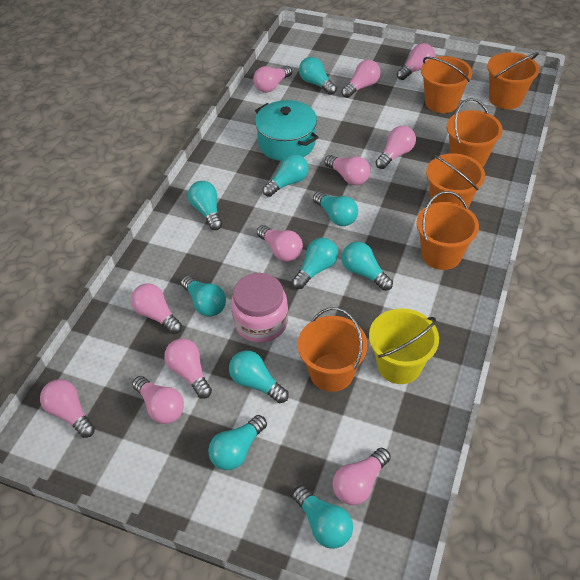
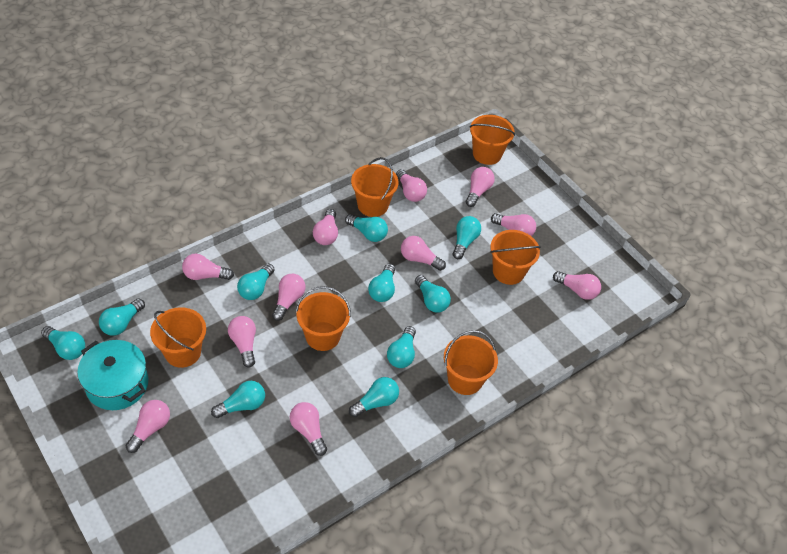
pink jar: [231,273,288,343] = 1 -> none = 0
yellow bucket: [369,309,439,384] = 1 -> none = 0

